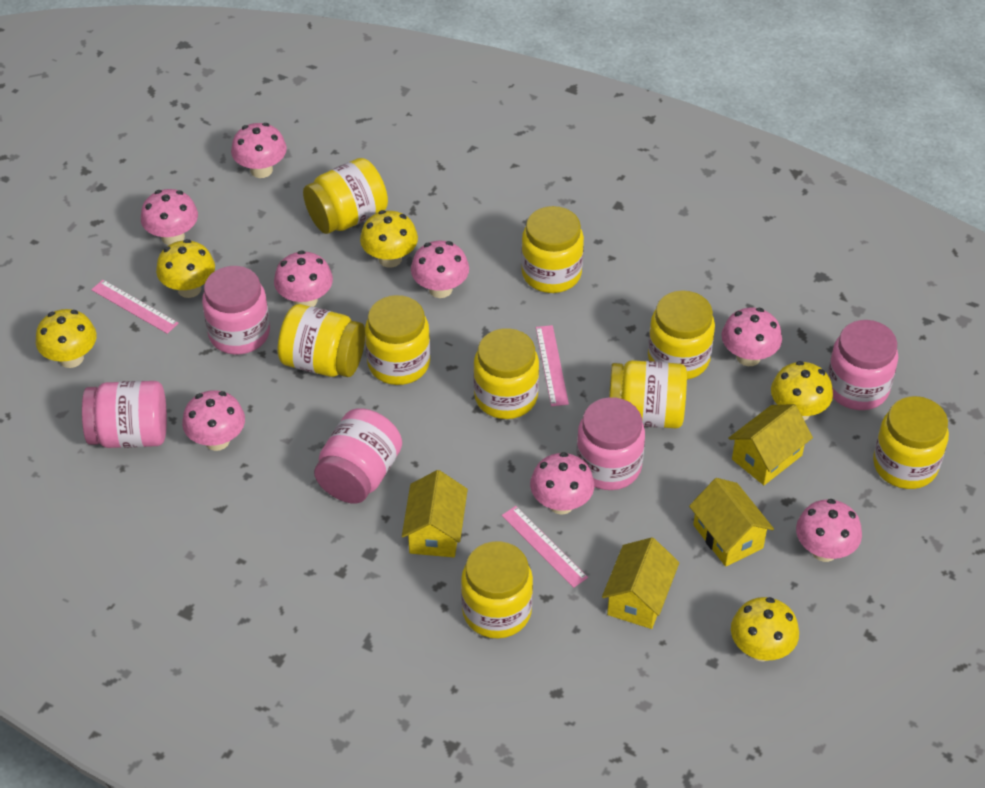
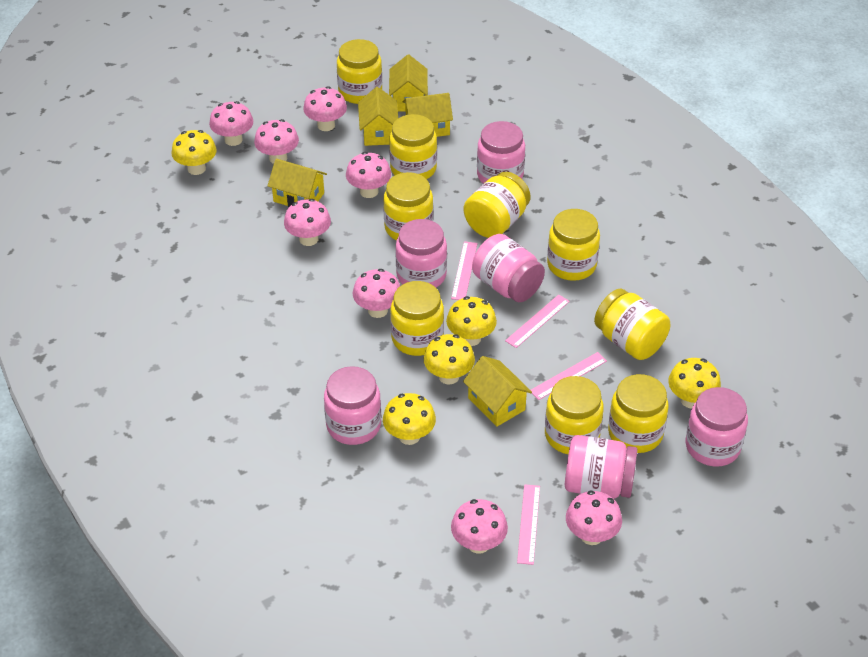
pink jar: [82,381,167,448] [202,266,270,355] [314,408,402,504] [576,397,645,490] [828,320,898,410] = 5 -> [324,366,381,445] [396,219,447,288] [472,234,545,302] [477,121,525,184] [565,435,638,498] [685,387,748,467] = 6
pink ruler: [91,280,179,334] [502,506,588,588] [536,325,569,406] = 3 -> [451,241,478,300] [505,294,570,348] [517,484,540,565] [531,352,607,400] = 4
yellow house: [402,470,468,557] [602,537,679,629] [689,478,774,567] [728,404,813,485] = 4 -> [268,159,327,207] [358,87,398,146] [389,55,428,111] [403,93,453,137] [463,356,532,427] = 5

